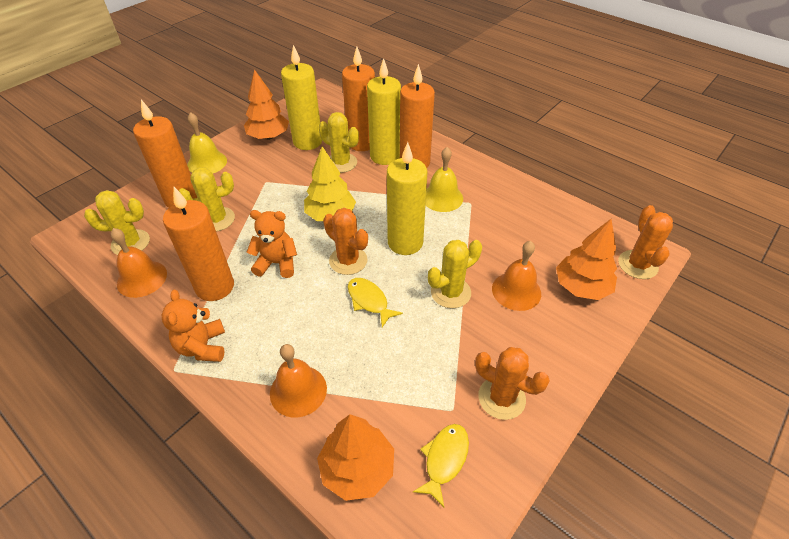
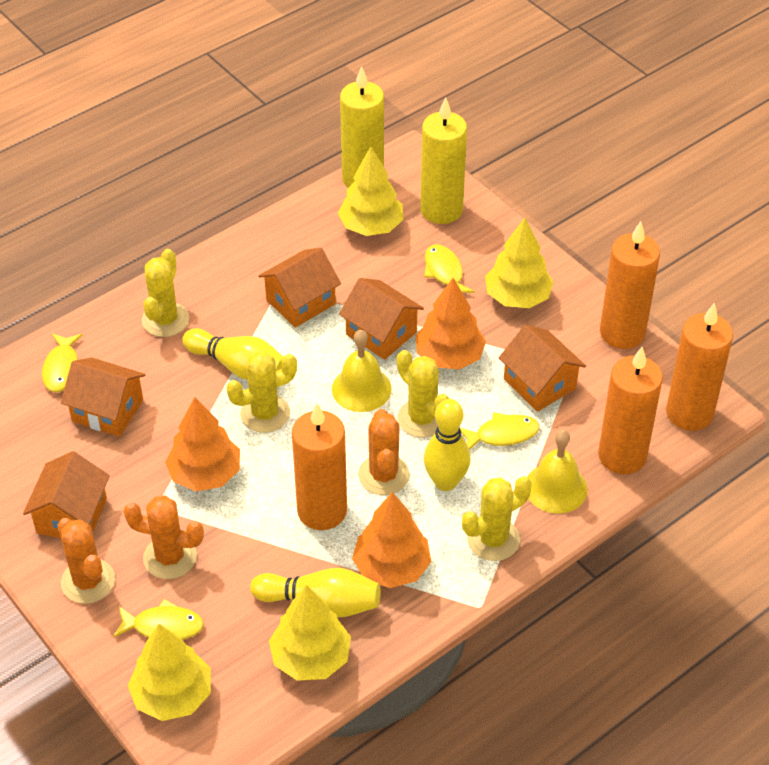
orange bell: [111,228,167,298] [270,344,327,418] [492,241,541,311] = 3 -> none = 0
orange house: none = 0 -> [23,451,110,538] [61,357,146,437] [258,248,341,328] [339,278,424,360] [499,325,586,412] = 5
orange teddy bear: [162,290,225,362] [247,210,297,278] = 2 -> none = 0
yellow bowling pin: none = 0 -> [182,328,283,380] [250,568,381,618] [424,399,471,491] = 3
yellow candle: [281,45,322,150] [367,58,401,165] [387,142,428,255] = 3 -> [340,66,384,188] [420,97,467,224] = 2
yellow fish: [348,278,403,327] [413,424,469,507] = 2 -> [42,334,82,392] [113,599,204,640] [424,244,475,293] [460,412,540,450] = 4
yellow tree: [304,146,356,221] = 1 -> [128,624,211,721] [269,585,351,681] [338,147,403,236] [485,218,554,308] = 4

